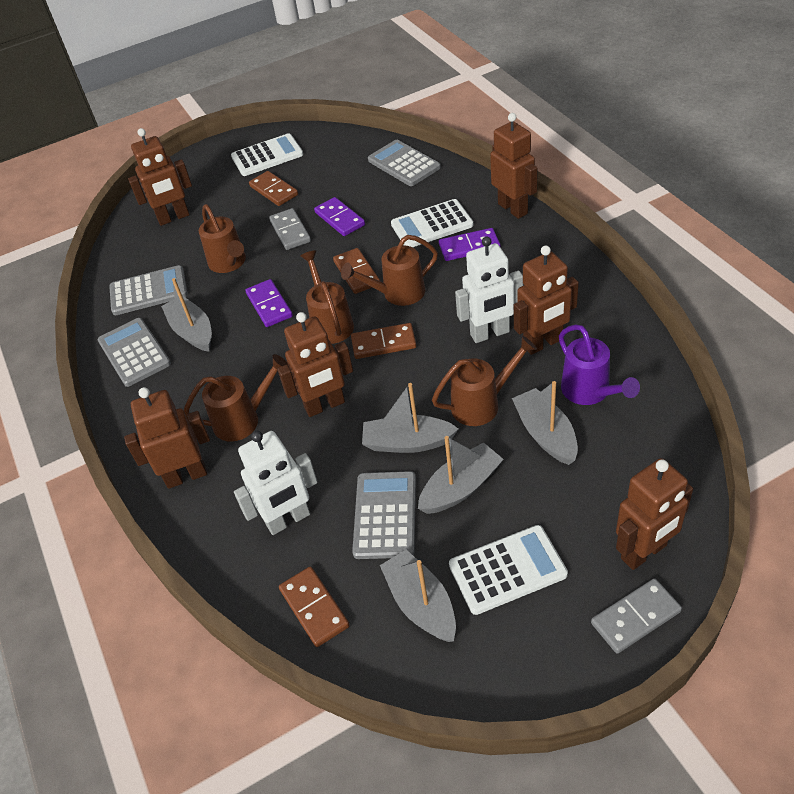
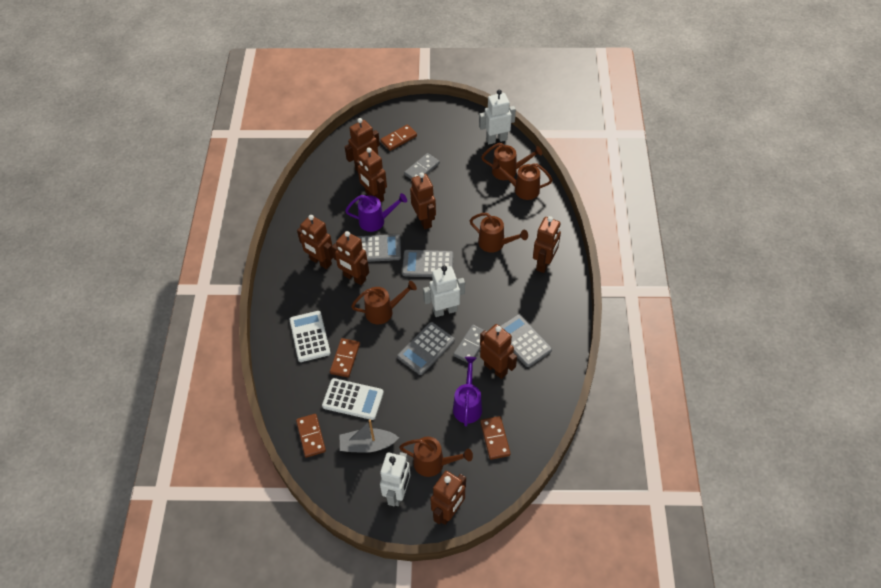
brown robot: [124,387,210,489] [128,128,192,226] [277,312,353,417] [490,113,538,219] [514,245,579,355] [616,458,693,570] = 6 -> [297,215,333,269] [332,231,369,285] [345,118,380,172] [356,147,387,202] [410,173,436,230] [431,471,466,525] [480,324,517,379] [533,216,561,273] = 8
grey boat: [161,278,212,352] [362,383,458,453] [380,549,456,642] [418,436,504,514] [512,381,578,465] = 5 -> [340,420,399,453] = 1
purple domino: [245,279,293,327] [314,197,365,236] [439,228,500,261] = 3 -> none = 0
purple watering can: [559,324,640,405] = 1 -> [345,193,407,232] [453,357,482,427] = 2
white calculator: [231,133,303,176] [391,199,473,247] [449,525,568,615] = 3 -> [290,311,331,362] [322,378,384,420] = 2
white robot: [234,431,318,535] [455,237,523,343] = 2 -> [380,452,410,506] [423,266,465,317] [479,90,516,144] = 3

